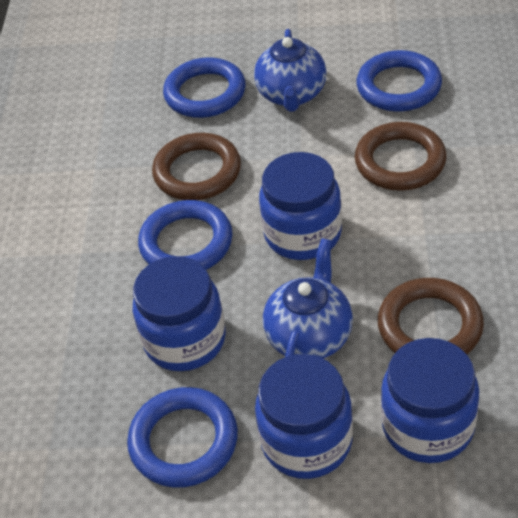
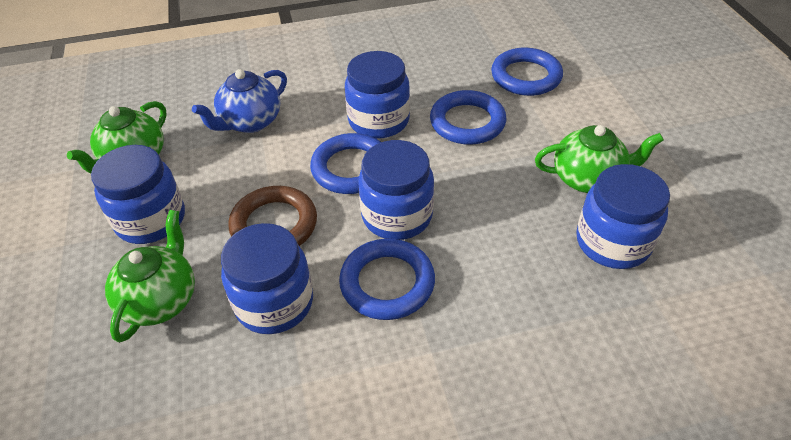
blue jar: [133,256,226,371] [255,354,353,479] [259,152,342,260] [381,338,479,463] = 4 -> [91,145,185,244] [221,223,313,334] [345,51,410,139] [358,140,434,240] [576,164,670,269] = 5
blue teapot: [254,29,327,112] [263,238,353,359] = 2 -> [192,69,287,133] = 1
brown ring: [152,133,241,200] [355,122,446,191] [378,278,484,354] = 3 -> [228,186,317,246] = 1
green teapot: none = 0 -> [67,101,167,174] [105,210,195,342] [535,125,664,193] = 3

